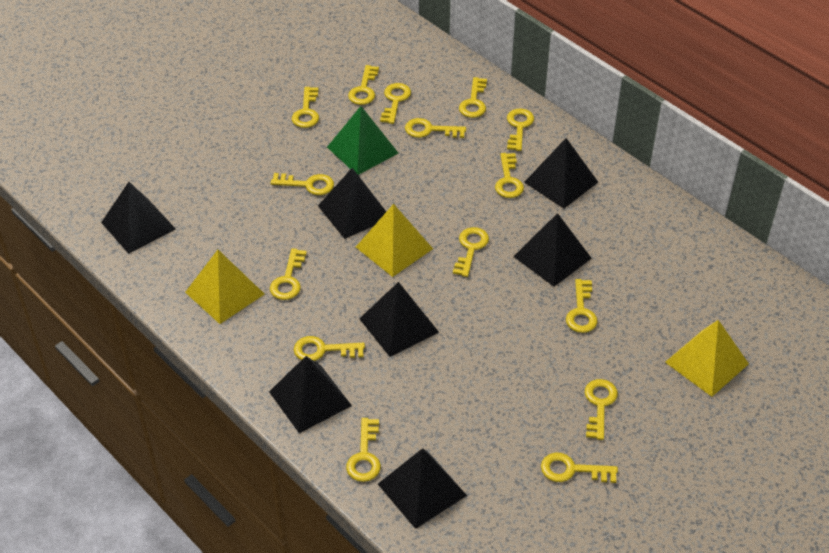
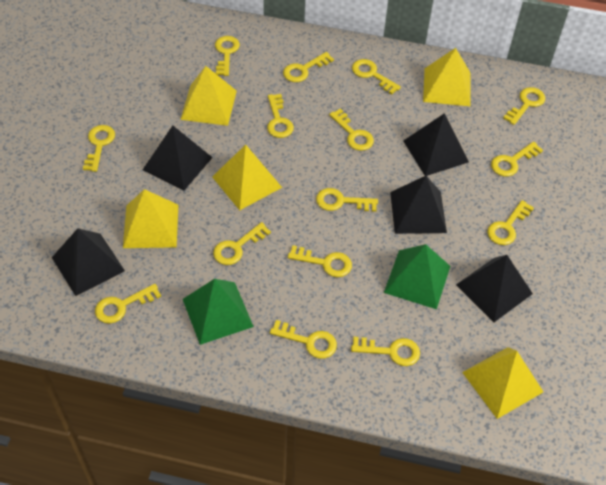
black pyramid: [101,182,176,254] [269,356,352,433] [318,168,386,239] [359,282,439,357] [378,448,467,529] [513,213,592,287] [524,138,598,209] = 7 -> [52,228,125,296] [143,125,213,191] [390,176,447,234] [403,113,469,176] [456,255,533,322] = 5
green pyramid: [327,106,398,175] = 1 -> [183,279,254,345] [384,244,450,309] = 2
yellow pyramid: [185,250,265,324] [356,204,433,277] [665,320,749,397] = 3 -> [123,189,178,248] [180,66,237,126] [212,144,282,210] [423,48,471,106] [462,347,543,419] = 5

